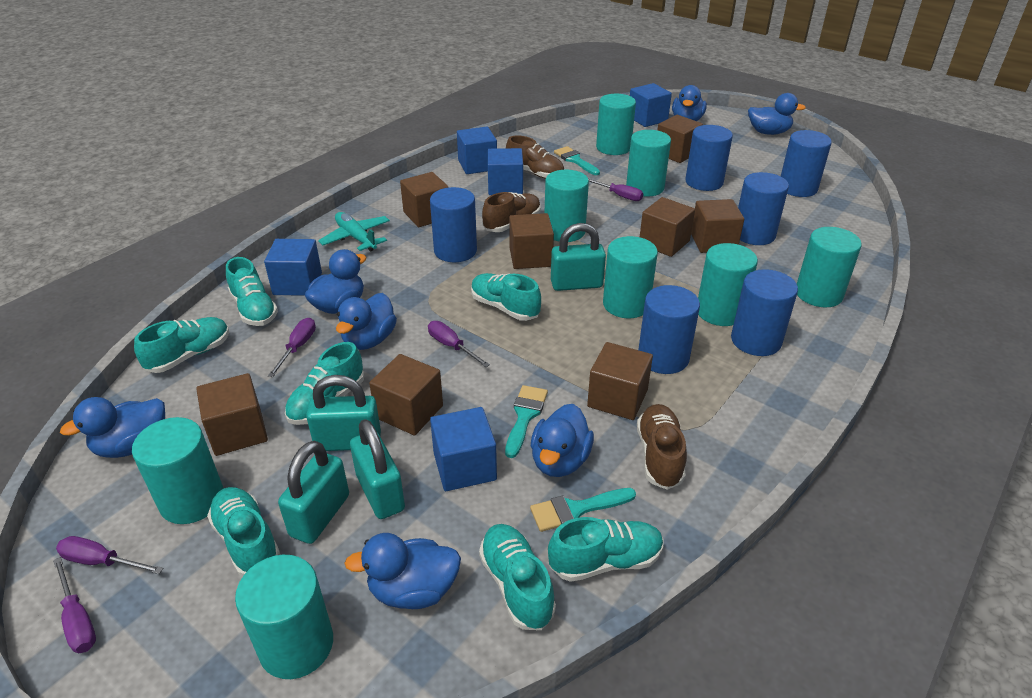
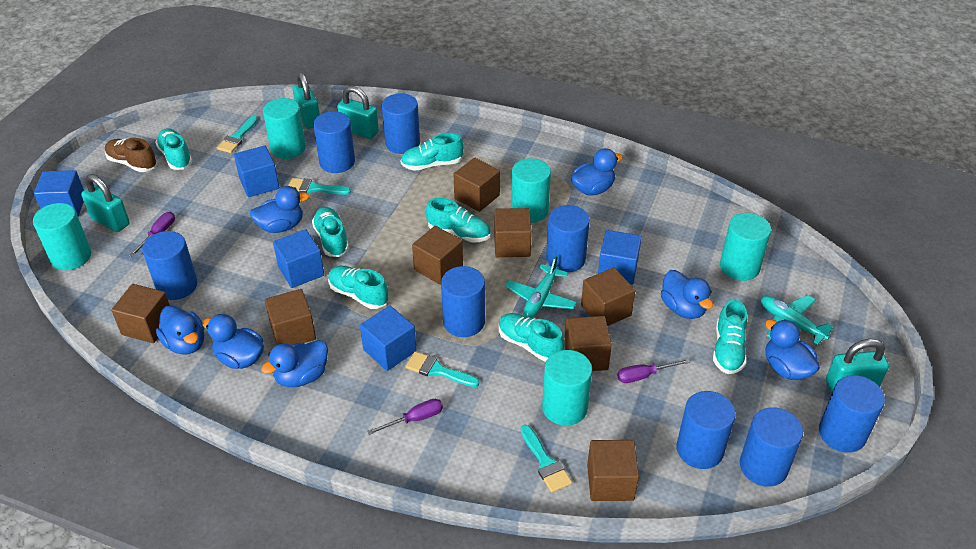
blue cylinder: [430,187,477,262] [638,285,700,374] [685,125,733,191] [731,269,798,356] [738,172,789,245] [781,130,832,197] = 6 -> [142,231,197,300] [313,111,355,173] [382,93,420,154] [441,266,485,337] [546,205,590,272] [676,391,736,469] [740,407,803,487] [819,375,885,453] = 8
brown shoe: [482,192,541,232] [506,135,564,179] [637,404,687,490] = 3 -> [105,138,157,172] = 1
purple screwdriver: [53,557,96,653] [56,536,163,574] [268,318,316,377] [428,321,490,367] [588,179,643,201] = 5 -> [129,212,175,257] [367,399,443,435] [617,359,690,383] = 3
turquoise brush: [505,385,548,458] [530,488,636,532] [554,146,600,175] = 3 -> [217,116,257,153] [288,178,351,195] [405,352,479,387] [521,425,572,493] = 4
turquoise cylinder: [132,417,224,524] [235,555,333,679] [545,170,589,242] [596,94,636,155] [603,236,658,318] [626,130,671,197] [698,243,758,326] [797,227,862,307] = 8 -> [33,203,91,270] [263,98,306,159] [511,158,551,223] [542,350,592,426] [720,213,771,281] = 5
turquoise plane: [318,212,390,252] = 1 -> [505,256,577,318] [761,295,834,345] = 2

